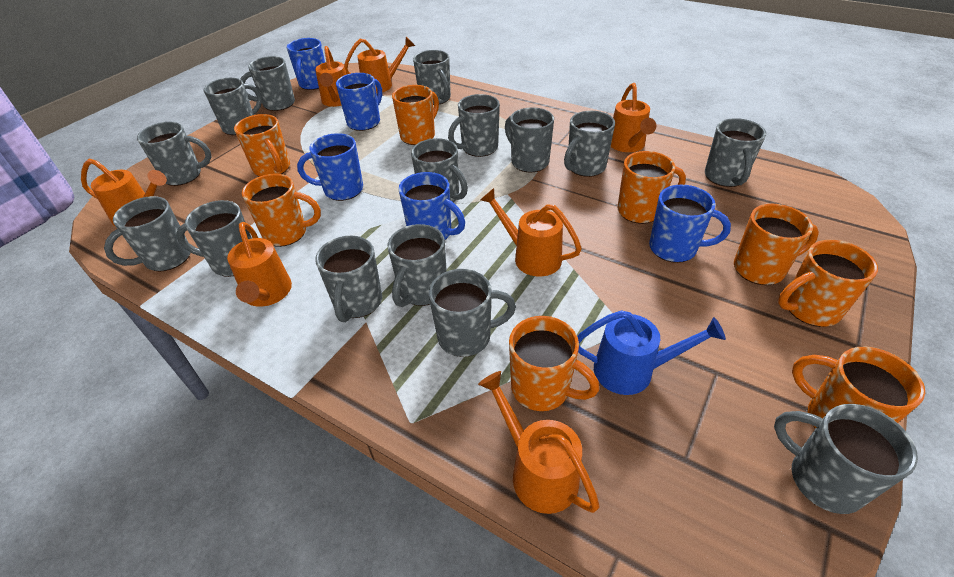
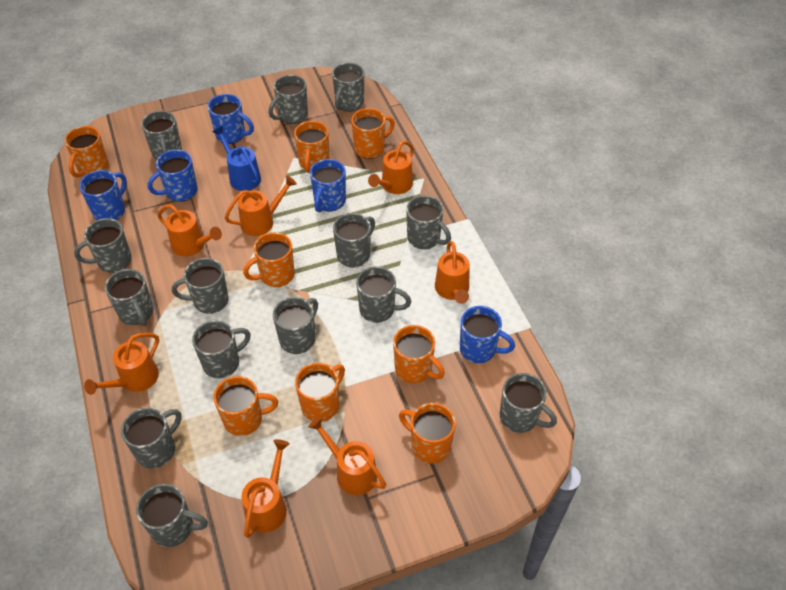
grey mug: [104,196,191,271] [137,122,212,186] [176,200,252,277] [204,78,262,135] [241,56,295,111] [315,236,382,322] [388,224,447,307] [411,138,468,202] [413,50,451,105] [429,269,516,357] [448,94,500,157] [505,107,554,172] [564,111,615,177] [705,118,766,187] [774,404,918,514] = 15 -> [74,218,132,273] [105,269,154,326] [121,407,182,469] [136,484,208,547] [141,111,182,159] [172,258,229,314] [192,320,251,378] [268,75,308,124] [273,297,318,354] [332,63,364,111] [333,213,375,268] [356,266,411,323] [406,195,451,249] [500,373,557,433] = 14

